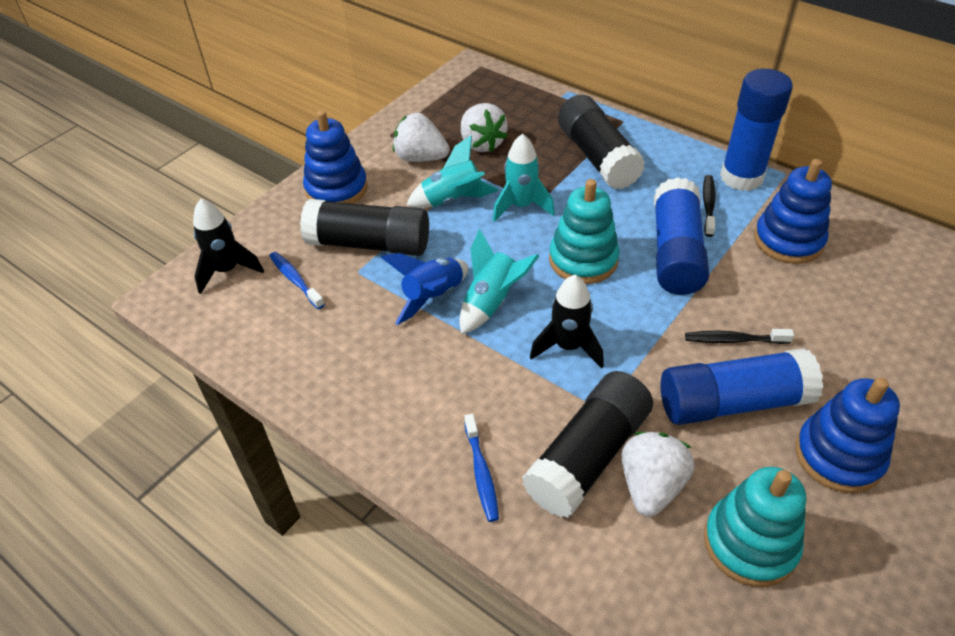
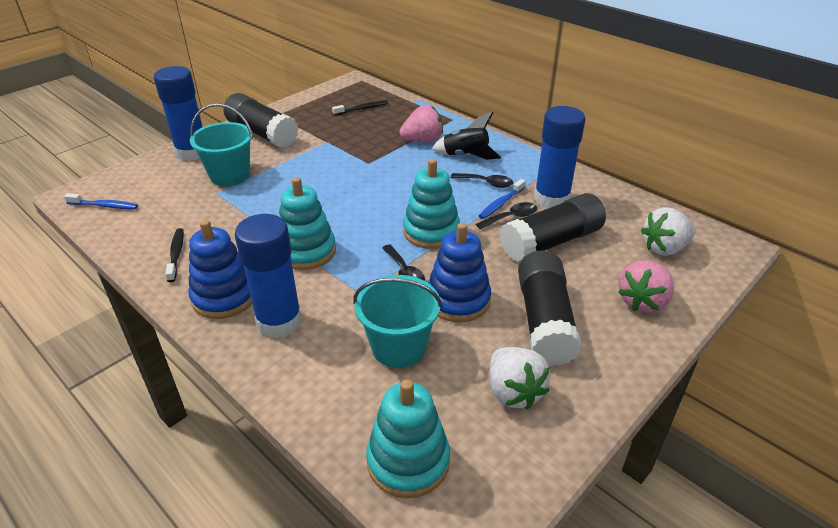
black rocket: [193,199,264,294] [530,275,604,369] = 2 -> [432,112,501,160] = 1
black spoon: none = 0 -> [382,245,425,281] [451,173,513,188] [476,202,537,229] = 3
blue rocket: [381,253,468,325] = 1 -> none = 0
blue stacking toy: [303,110,368,204] [754,159,832,264] [796,377,900,493] = 3 -> [189,220,252,319] [428,223,491,322] = 2
pink strawberry: none = 0 -> [399,105,443,142] [618,260,674,313] = 2
turquoise bucket: none = 0 -> [190,103,253,186] [353,275,442,368] = 2
turquoise rocket: [407,135,499,208] [459,229,539,334] [493,134,555,222] = 3 -> none = 0
turquoise stacking toy: [549,179,620,284] [704,467,806,587] = 2 -> [279,177,336,270] [366,379,450,498] [403,159,460,249] = 3
white strawberry: [393,113,450,162] [461,103,508,152] [622,432,695,517] = 3 -> [490,347,551,409] [641,207,696,256] = 2

